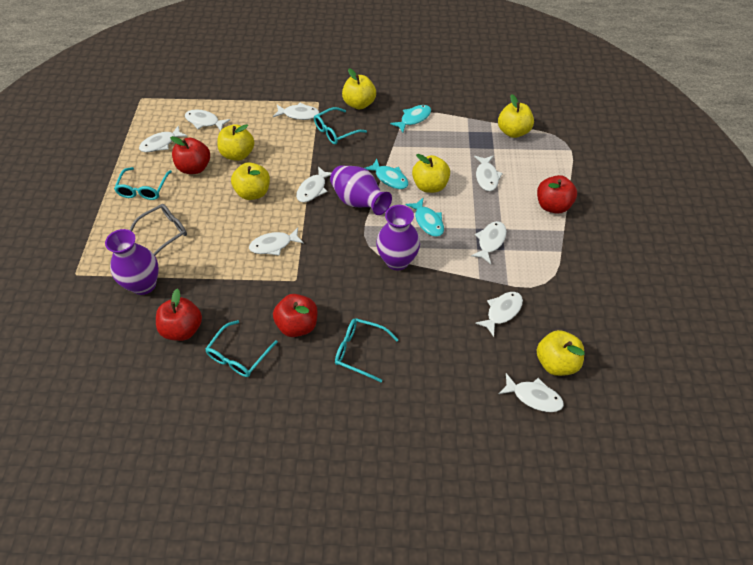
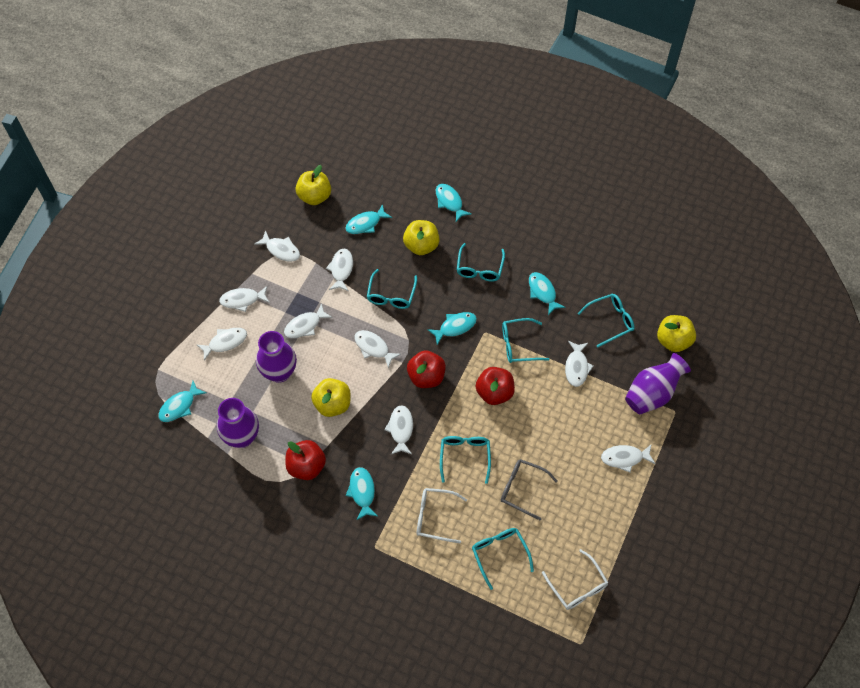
red apple: [156,289,202,341] [170,136,210,174] [273,294,318,337] [537,175,577,214] = 4 -> [285,440,326,480] [407,350,446,388] [476,367,515,405] = 3
turquoise fish: [365,159,409,189] [390,105,431,133] [406,198,444,237] = 3 -> [158,381,207,422] [345,204,392,234] [346,467,378,520] [427,312,477,345] [436,184,472,222] [529,272,565,315] = 6
turquoise glasses: [114,167,172,200] [205,320,278,377] [314,107,367,144] [335,318,399,382] = 4 -> [367,269,417,309] [440,436,491,484] [457,243,505,282] [472,528,534,590] [502,318,550,363] [577,294,635,347] = 6
white glasses: none = 0 -> [417,488,467,543] [542,549,609,610] = 2
yellow apple: [217,124,254,161] [231,162,270,200] [342,68,376,109] [412,154,450,193] [498,94,534,138] [537,330,585,376] = 6 -> [296,165,331,205] [311,378,351,417] [403,220,439,255] [657,315,696,352] = 4

